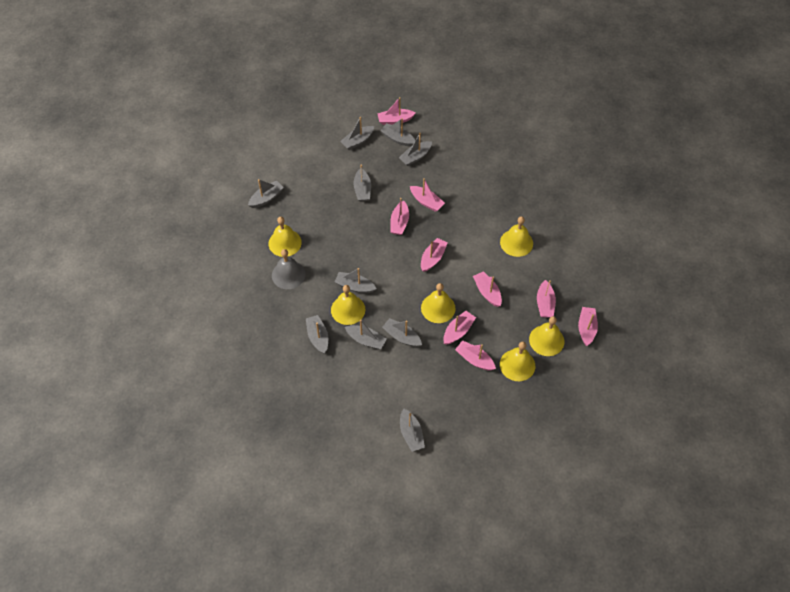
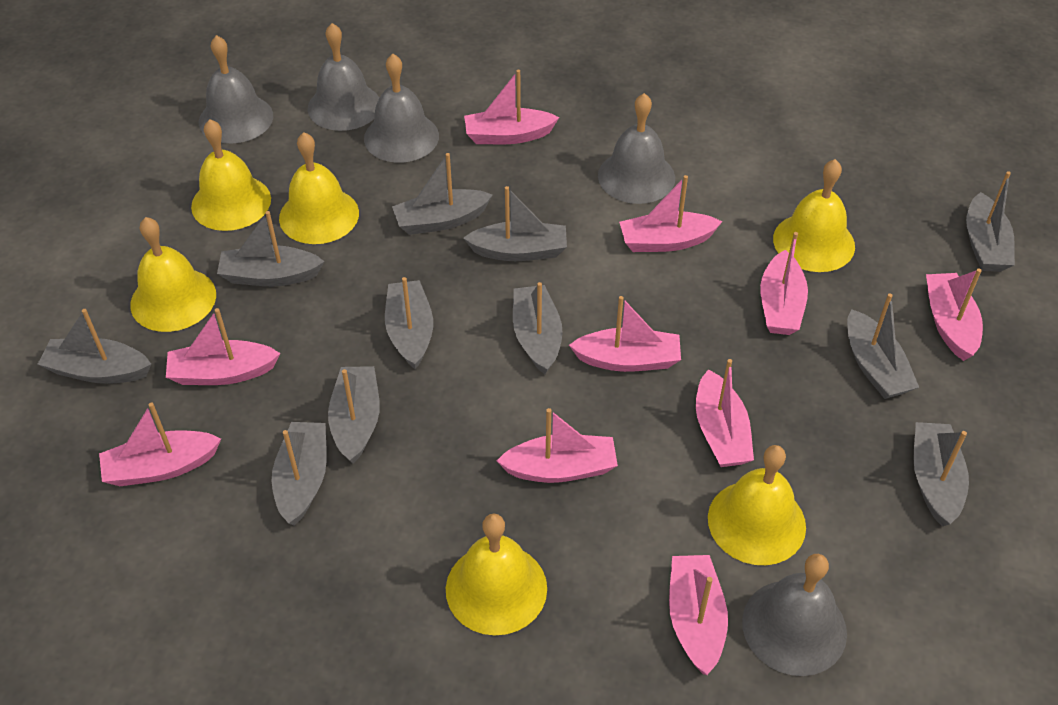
grey bell: [272,249,305,289] = 1 -> [199,35,273,143] [307,23,379,131] [364,54,439,163] [598,93,675,204] [742,554,847,676] = 5
grey boat: [248,179,284,208] [306,315,328,354] [335,268,376,293] [340,117,374,150] [345,320,387,350] [354,164,371,202] [380,118,415,146] [382,318,422,347] [399,133,432,166] [400,408,425,452] = 10 -> [38,309,151,384] [217,211,324,286] [272,422,327,526] [328,366,379,464] [385,277,433,369] [392,153,493,235] [463,186,567,261] [513,282,563,374] [847,293,919,399] [914,422,969,526] [966,171,1015,272] = 11
pink boat: [377,97,416,125] [390,198,409,235] [410,178,445,212] [421,238,448,272] [443,311,476,345] [455,340,496,370] [473,271,502,307] [537,280,556,318] [578,307,598,346] = 9 -> [99,403,221,486] [166,308,280,385] [464,70,559,144] [497,408,618,483] [569,296,681,372] [619,175,722,252] [669,555,728,675] [696,359,754,467] [760,232,808,335] [926,269,983,361] = 10

